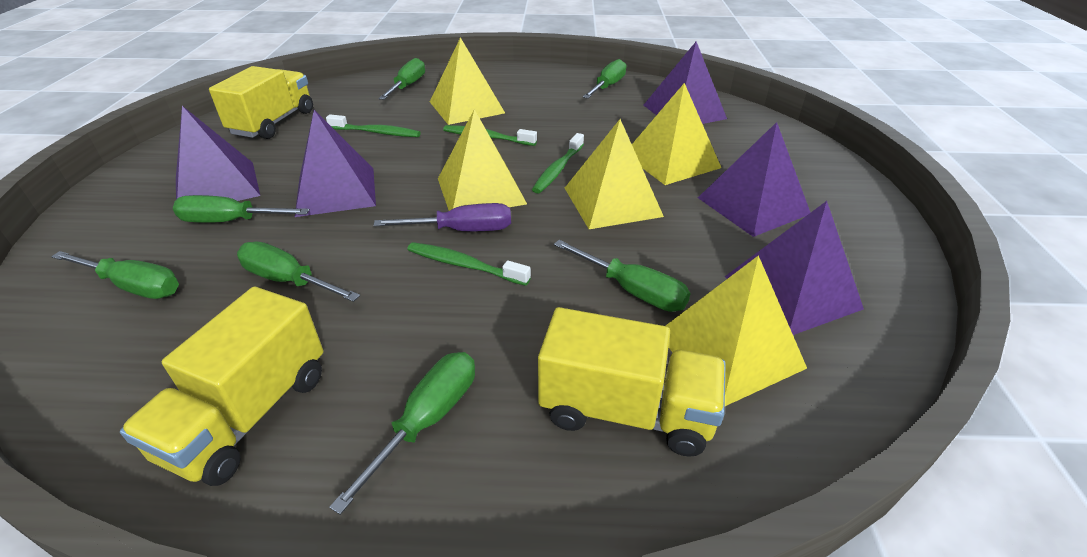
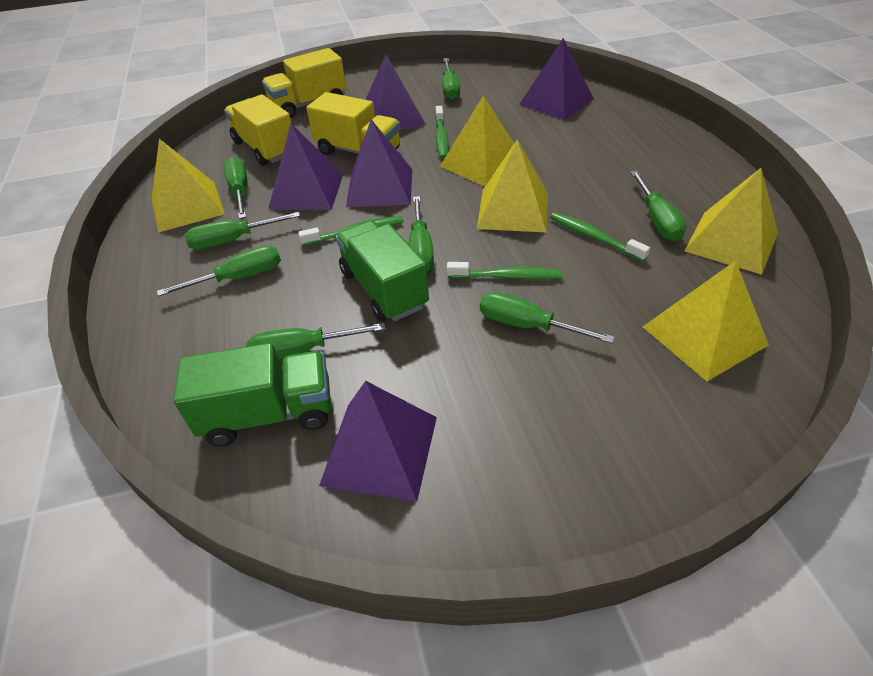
green screwdriver: [51,251,179,299] [173,195,310,223] [237,241,360,302] [329,352,475,515] [378,58,425,100] [554,240,690,312] [583,59,626,99] = 7 -> [157,246,281,297] [185,212,300,250] [224,157,247,219] [246,323,386,360] [409,196,434,271] [442,58,460,100] [480,292,615,344] [630,170,686,241] = 8
green truck: none = 0 -> [174,343,331,447] [336,220,429,322] = 2
purple screwdriver: [374,203,511,231] = 1 -> none = 0

